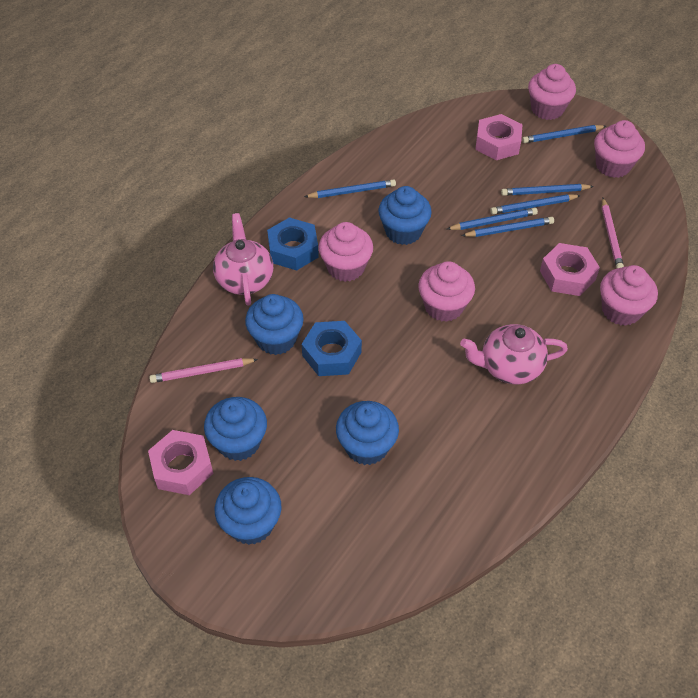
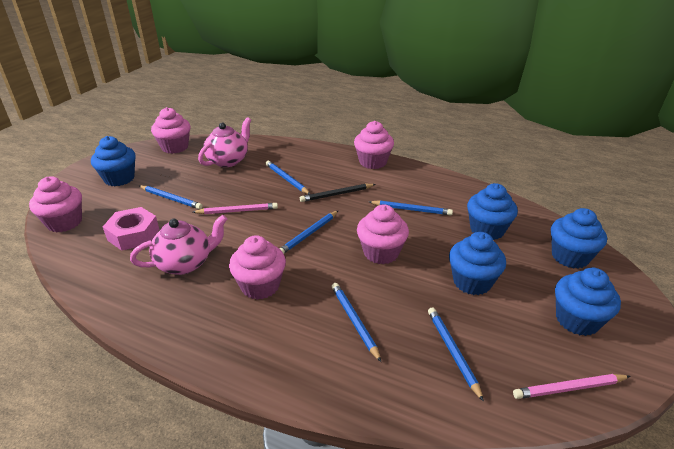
black pencil: none = 0 -> [300,184,376,202] = 1
blue nut: [267,217,319,271] [302,321,362,376] = 2 -> none = 0
pink nut: [148,430,213,495] [475,114,523,160] [540,243,600,296] = 3 -> [103,207,159,251] = 1

